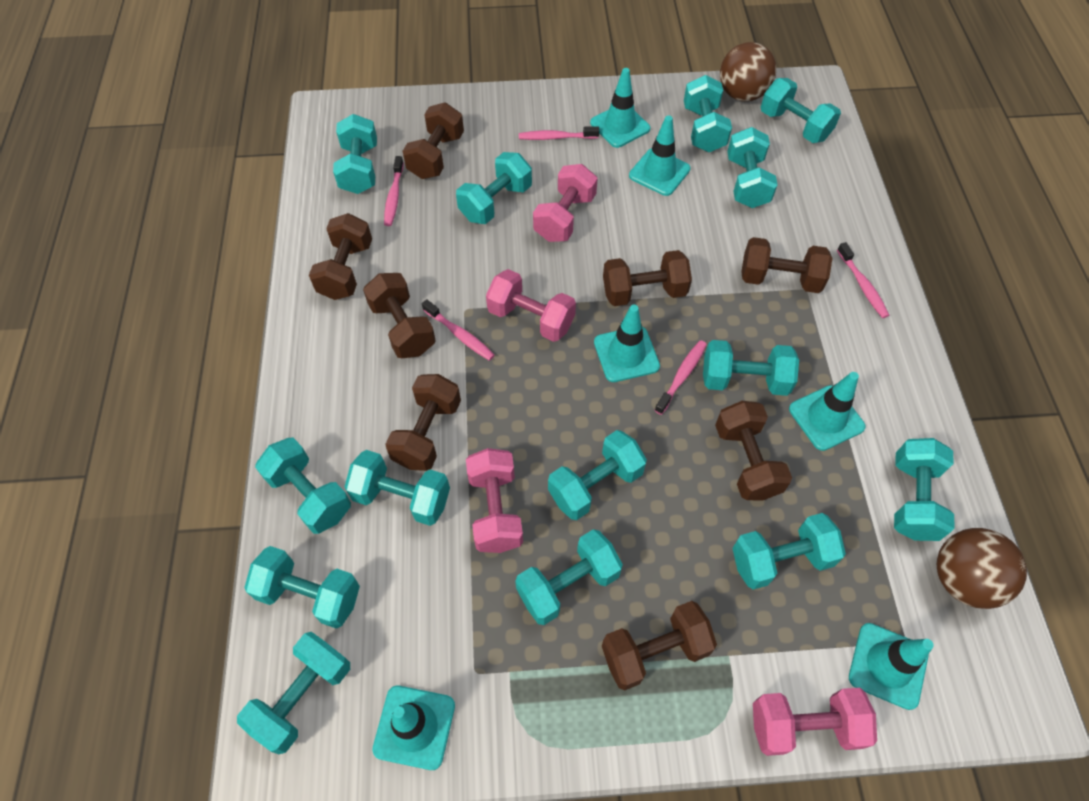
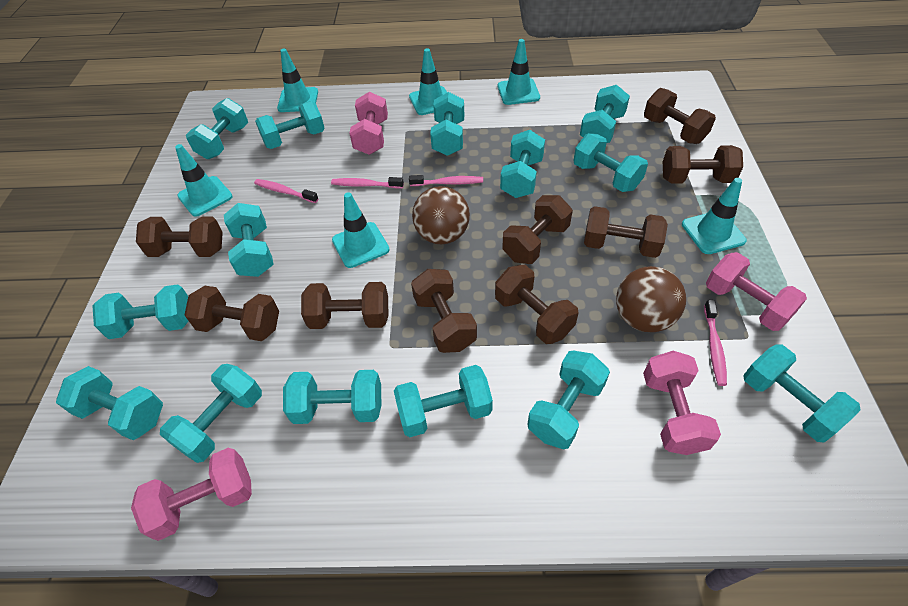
brown dumbbell: [309,213,372,300] [363,273,436,358] [385,374,461,471] [403,102,464,179] [602,601,717,690] [603,250,692,306] [715,401,792,501] [741,237,833,293] = 8 -> [136,217,223,257] [185,286,279,341] [301,282,388,329] [411,269,477,353] [495,265,578,344] [502,195,573,264] [584,206,668,258] [644,88,716,144] [663,145,743,184] = 9
pink toothbrush: [384,156,404,226] [422,299,495,361] [519,126,599,140] [654,340,707,415] [837,242,890,318] = 5 -> [254,179,319,203] [331,177,404,188] [409,175,483,186] [704,300,727,386] = 4

